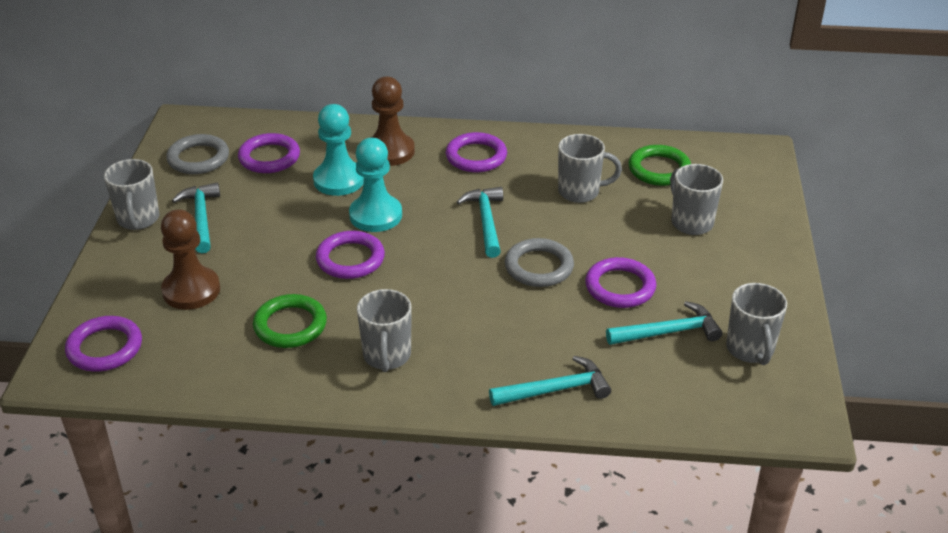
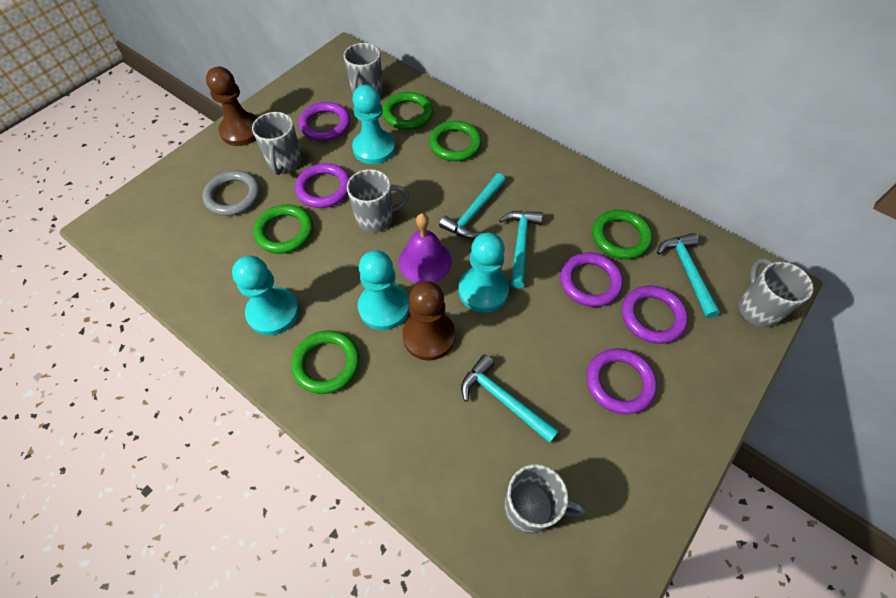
green ring: [253,294,327,348] [628,145,691,186] = 2 -> [254,205,313,254] [291,330,360,394] [382,92,433,130] [429,121,482,161] [592,210,652,259] = 5
grey ring: [166,134,229,174] [505,238,574,287] = 2 -> [202,171,260,216] = 1
purple bell: none = 0 -> [398,213,452,283] = 1
turquoise pawn: [313,104,364,196] [349,138,402,232] = 2 -> [232,256,299,335] [352,85,395,164] [358,250,409,330] [458,233,509,312] = 4

